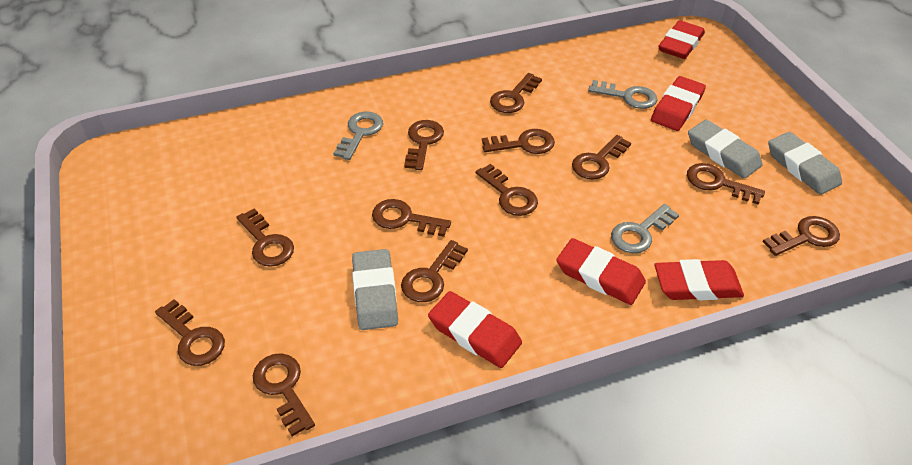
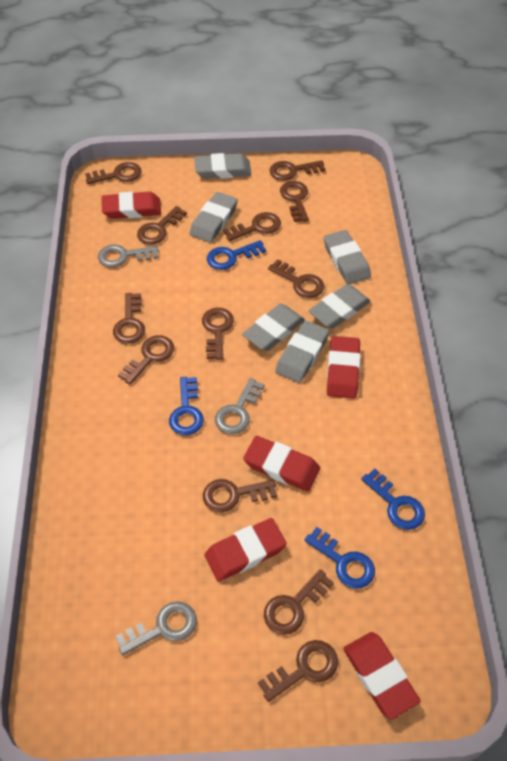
blue key: none = 0 -> [169,377,204,435] [207,240,266,270] [304,527,375,589] [361,468,425,530] = 4
grey eraser: [352,249,398,330] [688,119,763,179] [768,132,842,195] = 3 -> [190,192,238,243] [194,153,251,179] [242,304,305,351] [275,321,329,383] [309,284,371,329] [324,230,371,284] = 6

